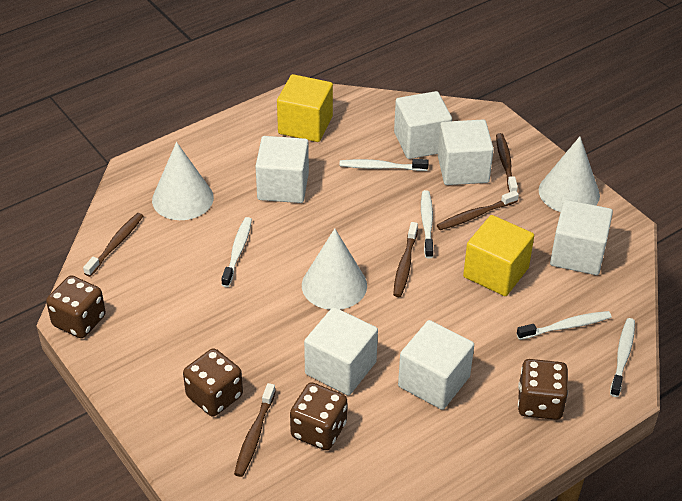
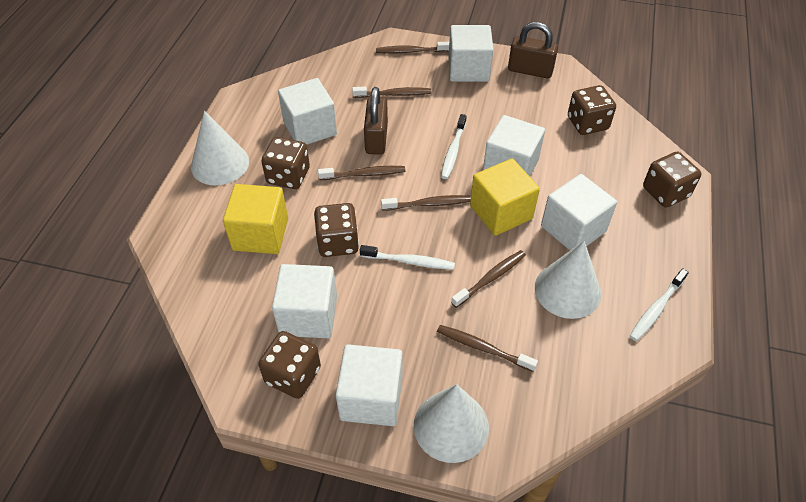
brown dice: [46,275,106,338] [183,348,243,417] [290,382,347,450] [518,359,568,420] = 4 -> [258,331,321,399] [261,137,310,189] [314,203,359,257] [568,85,616,135] [643,152,701,208] = 5
brown padlock: none = 0 -> [364,87,388,155] [508,22,558,78] = 2
brown toothbrush: [83,213,143,277] [234,383,276,477] [393,222,418,297] [437,191,519,230] [496,133,518,192] = 5 -> [318,166,405,180] [352,86,431,98] [376,42,449,54] [381,195,471,211] [437,325,538,372] [451,250,526,308] = 6
white toothbrush: [221,217,252,287] [339,159,429,171] [421,190,434,259] [517,311,612,340] [610,318,635,397] = 5 -> [360,245,455,270] [441,114,467,179] [630,268,689,341] = 3

